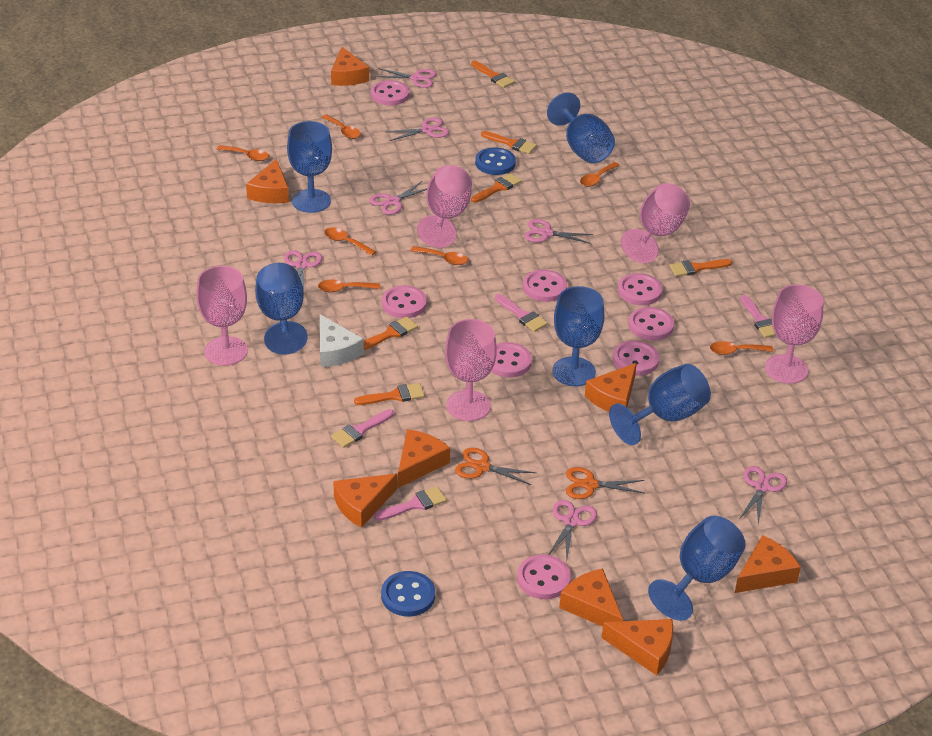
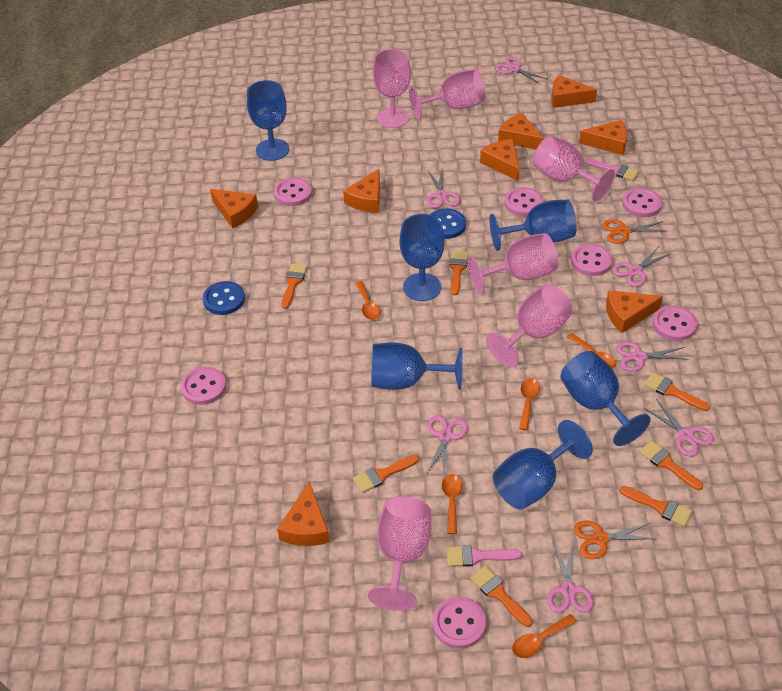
orange brush: [354,383,425,405] [364,317,418,350] [471,61,515,88] [471,173,521,203] [481,131,537,154] [669,259,732,276] = 6 -> [282,263,307,309] [353,455,419,493] [449,251,468,295] [470,565,533,627] [620,486,692,527] [639,441,703,490] [644,372,710,411] = 7
orange spoon: [217,145,269,161] [318,279,380,292] [322,114,361,139] [325,227,376,256] [410,246,468,265] [580,162,620,187] [710,341,773,355] = 7 -> [355,281,380,320] [442,474,463,534] [512,614,576,658] [519,378,540,430] [567,333,616,369] = 5
pink brush: [331,409,394,448] [374,487,447,521] [495,294,548,332] [740,295,776,338] = 4 -> [447,545,522,567] [584,158,639,181] = 2
pink button: [371,80,409,105] [382,285,427,318] [491,342,532,377] [517,555,571,599] [523,270,567,302] [613,341,660,376] [618,273,662,305] [628,307,674,341] = 8 -> [181,367,226,405] [274,178,312,206] [432,596,486,649] [505,187,543,217] [571,244,612,276] [622,188,662,217] [652,305,697,341] = 7
pink goblet: [196,266,248,366] [417,165,472,248] [445,319,497,421] [621,183,690,263] [765,284,824,384] = 5 -> [368,496,431,611] [373,49,411,128] [409,69,486,119] [468,233,558,294] [486,284,573,367] [533,135,615,201] = 6
white cheese: [320,314,364,367] = 1 -> none = 0

